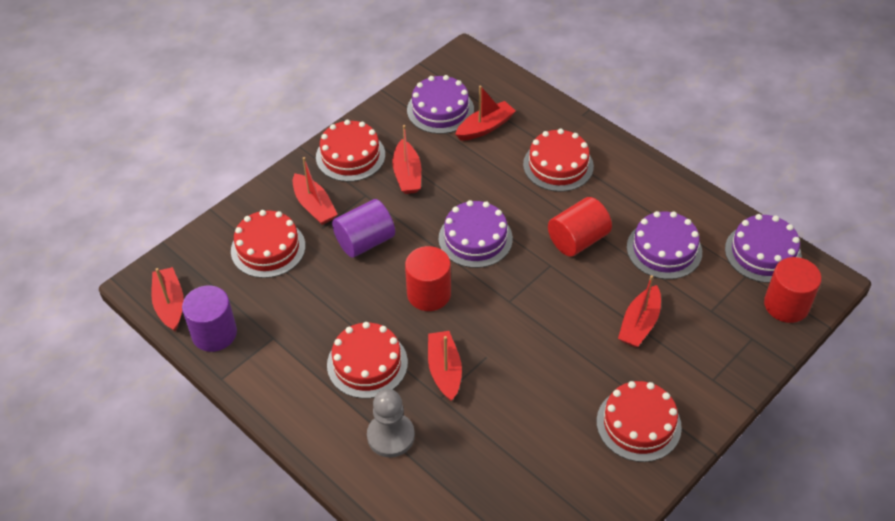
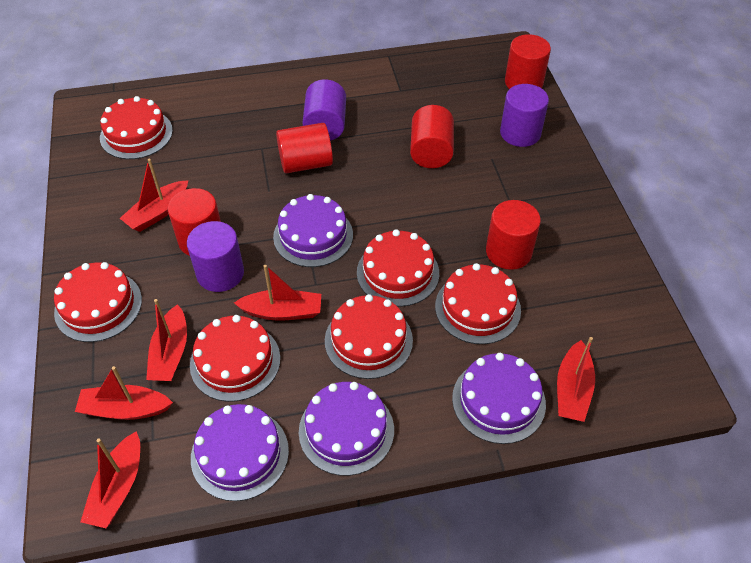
grey pawn: [367,389,415,458] = 1 -> none = 0
purple cylinder: [182,285,237,352] [332,199,395,258] = 2 -> [187,221,244,292] [303,79,346,141] [500,84,549,147] = 3
red cake: [231,210,305,278] [316,120,385,182] [327,322,408,399] [523,129,594,192] [597,381,682,462] = 5 -> [54,262,142,342] [100,96,173,159] [190,315,280,402] [325,294,413,379] [357,229,439,307] [435,263,521,344] = 6
red cylinder: [405,246,451,311] [548,197,612,257] [764,257,822,323] = 3 -> [168,188,221,256] [276,123,333,173] [410,105,454,168] [486,200,541,270] [505,34,551,89] = 5

